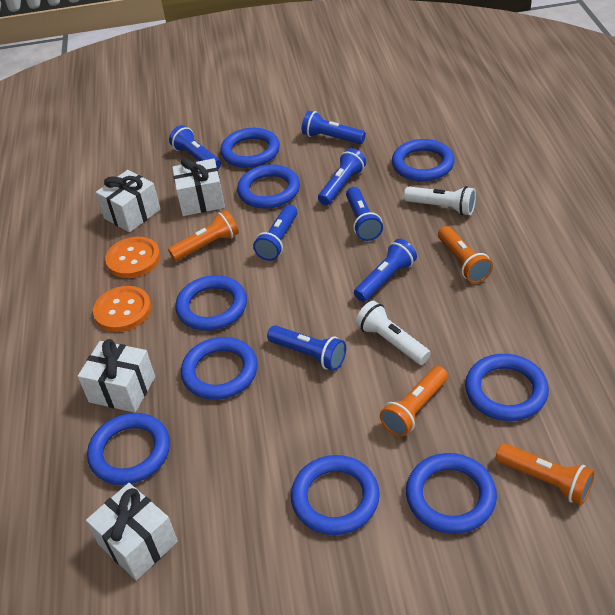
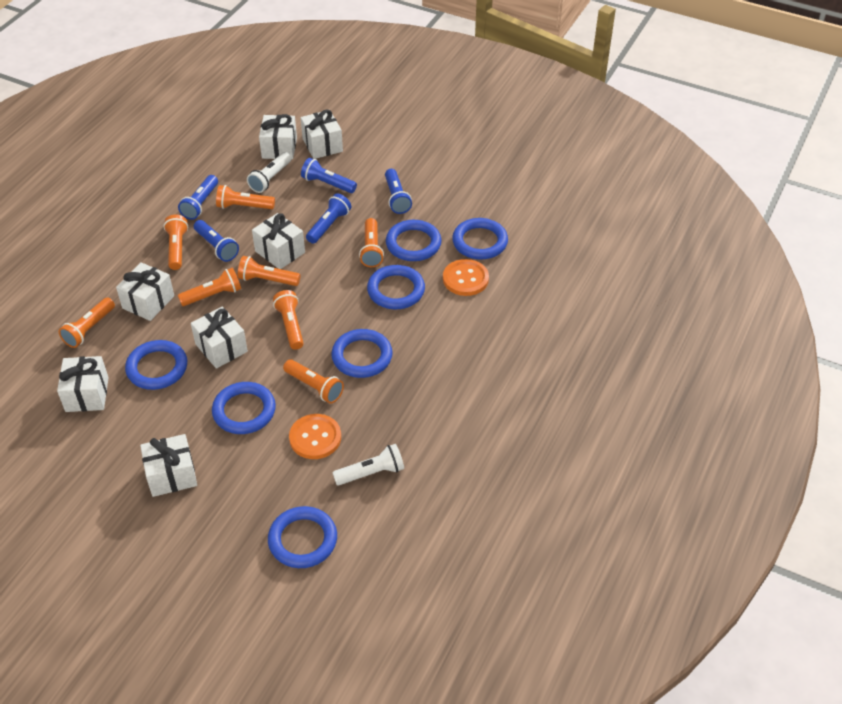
blue flashlight: [169,125,221,169] [253,205,298,261] [267,325,346,371] [302,111,366,144] [318,148,366,205] [346,187,383,241] [354,239,417,302] = 7 -> [178,175,218,220] [194,220,239,262] [301,158,357,193] [306,193,351,244] [385,169,412,214] = 5
blue ring: [87,413,170,485] [175,275,247,331] [181,337,258,400] [220,128,280,168] [237,165,300,209] [291,455,380,535] [392,139,455,181] [406,453,497,534] [465,354,549,421] = 9 -> [125,340,187,390] [212,382,276,434] [268,506,337,568] [331,329,393,378] [367,265,425,309] [386,220,442,261] [452,218,508,259] = 7
orange flashlight: [168,210,239,261] [380,366,448,437] [438,226,493,283] [495,443,595,505] = 4 -> [59,297,115,348] [164,214,188,270] [178,267,241,306] [216,185,275,209] [238,256,300,286] [273,290,304,350] [283,359,344,404] [359,218,384,267] = 8
white gift: [78,339,155,413] [86,483,178,580] [96,170,161,233] [172,158,225,216] = 4 -> [57,356,109,412] [116,262,174,321] [140,434,197,497] [191,306,248,369] [252,213,305,269] [259,114,297,159] [300,109,343,159] = 7

